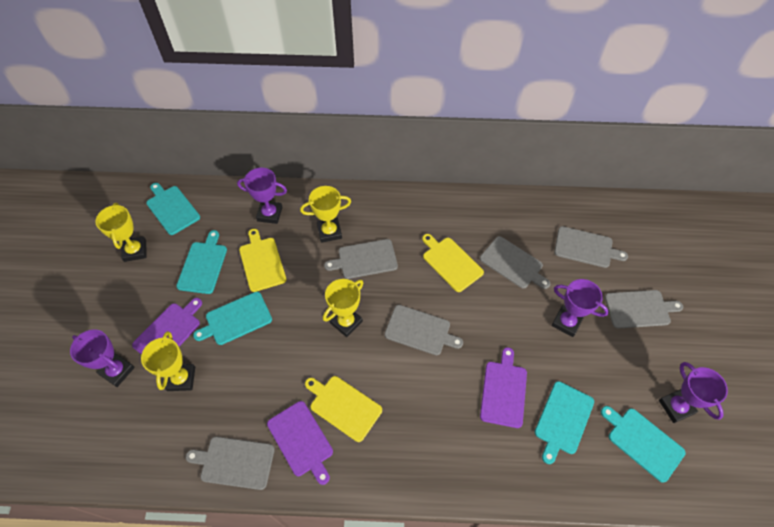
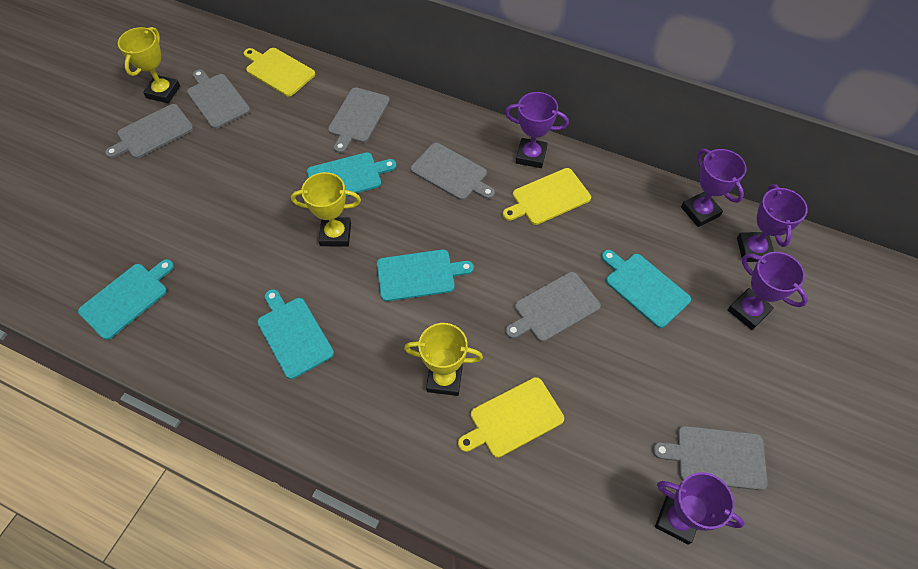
purple cutting board: [132,298,202,355] [267,401,333,485] [480,347,527,428] = 3 -> none = 0
purple trophy: [70,330,135,387] [237,168,287,224] [551,279,609,337] [659,362,728,423] = 4 -> [505,92,569,168] [655,472,745,545] [681,149,747,227] [728,252,808,330] [737,184,808,262] = 5
yellow trophy: [95,203,146,262] [141,331,195,391] [300,186,351,243] [323,279,363,337] = 4 -> [118,27,180,103] [291,172,361,246] [404,323,483,396] = 3

